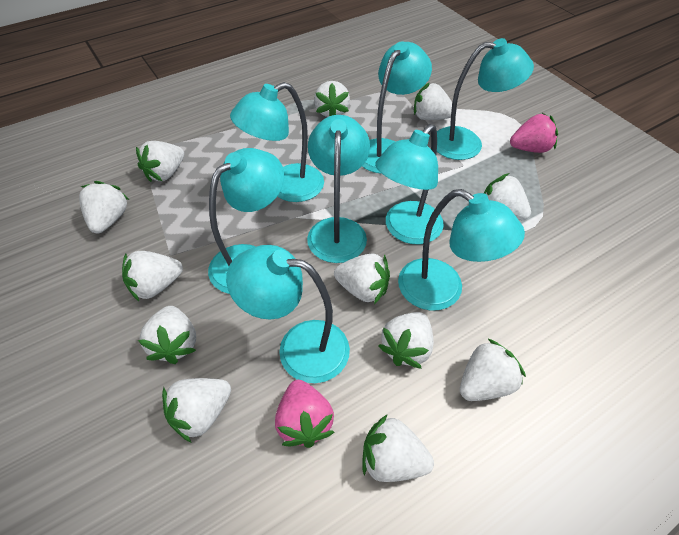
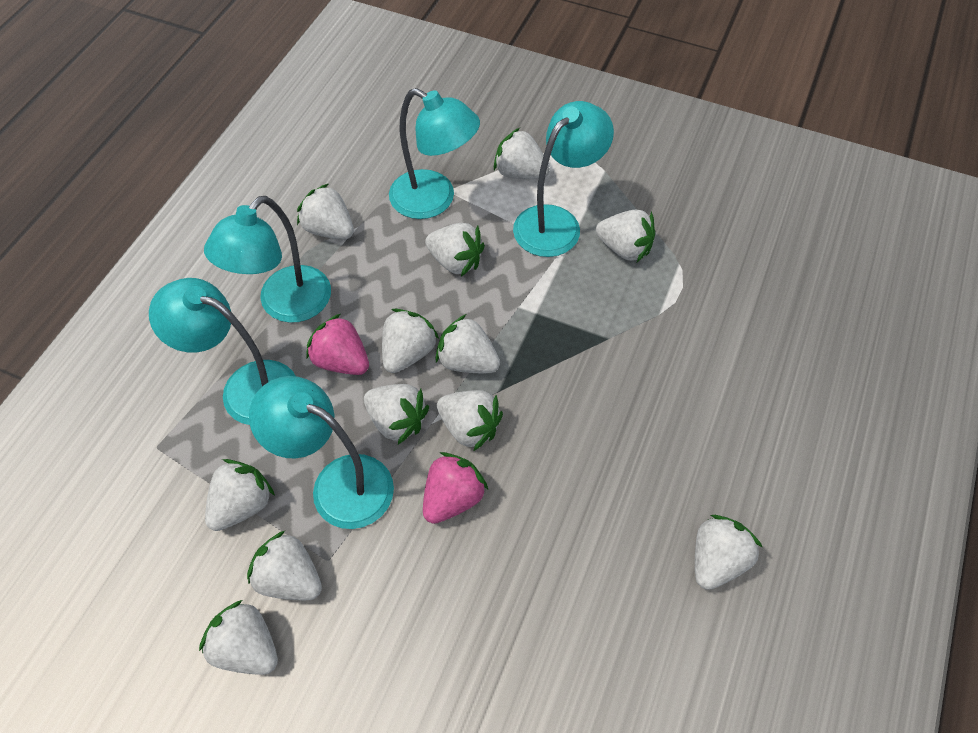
turquoise lamp: [208,148,284,294] [226,245,350,383] [230,82,324,202] [307,115,370,263] [362,41,432,174] [375,124,444,244] [398,189,525,310] [437,38,534,160] = 8 -> [149,278,295,425] [204,196,331,323] [249,376,394,529] [389,88,480,219] [513,101,614,257] = 5

